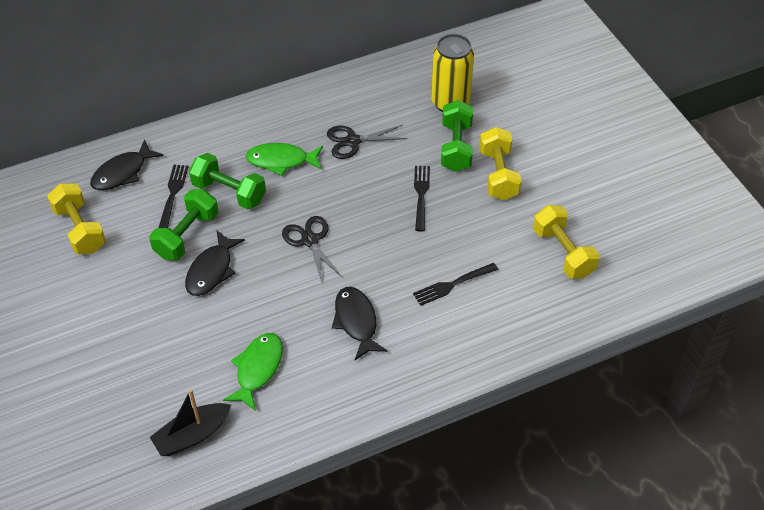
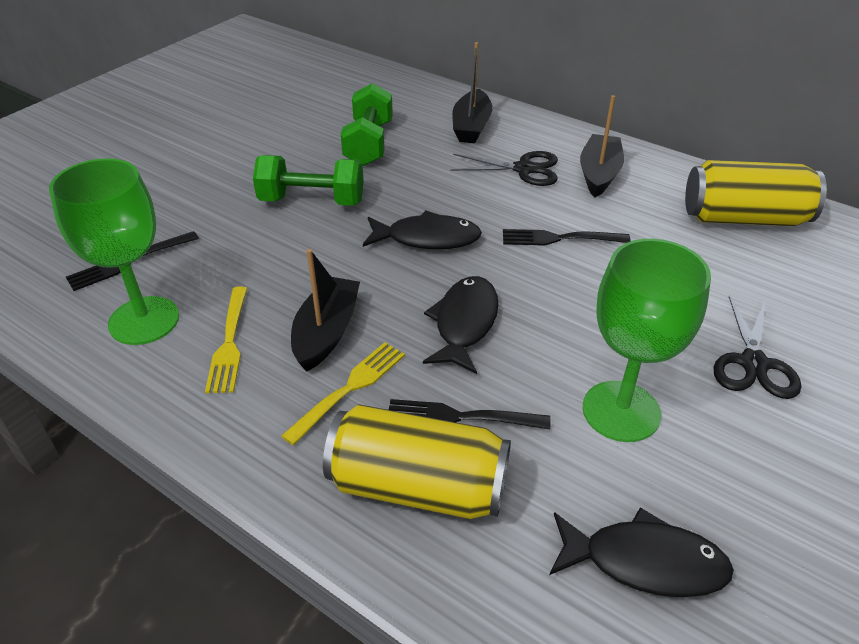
black boat: [150,389,231,456] = 1 -> [291,249,360,372] [452,42,492,143] [580,95,624,197] = 3
green dumbbell: [149,189,219,260] [189,153,266,209] [441,100,473,172] = 3 -> [253,155,364,206] [341,83,393,166] = 2
green fish: [223,333,283,411] [245,143,323,176] = 2 -> none = 0
green goblet: none = 0 -> [49,158,179,345] [583,239,711,442] = 2
yellow can: [431,34,474,112] = 1 -> [323,404,511,519] [685,160,827,226] = 2
yellow dumbbell: [47,184,106,254] [479,127,522,200] [533,205,600,279] = 3 -> none = 0
yellow fork: none = 0 -> [205,287,248,393] [281,342,405,445] = 2

